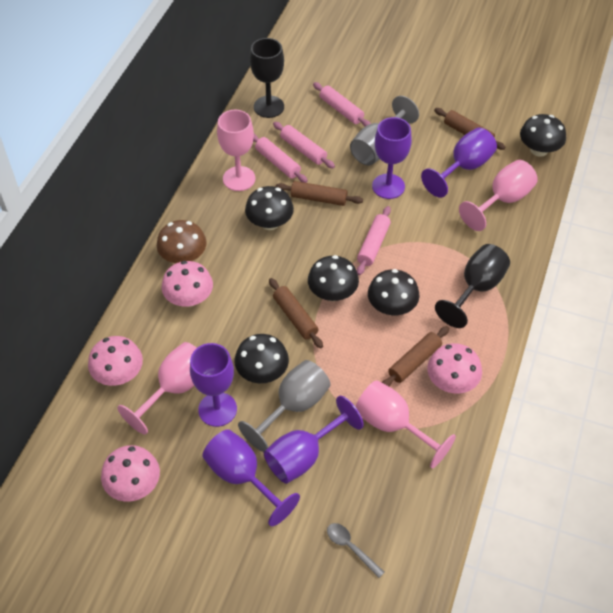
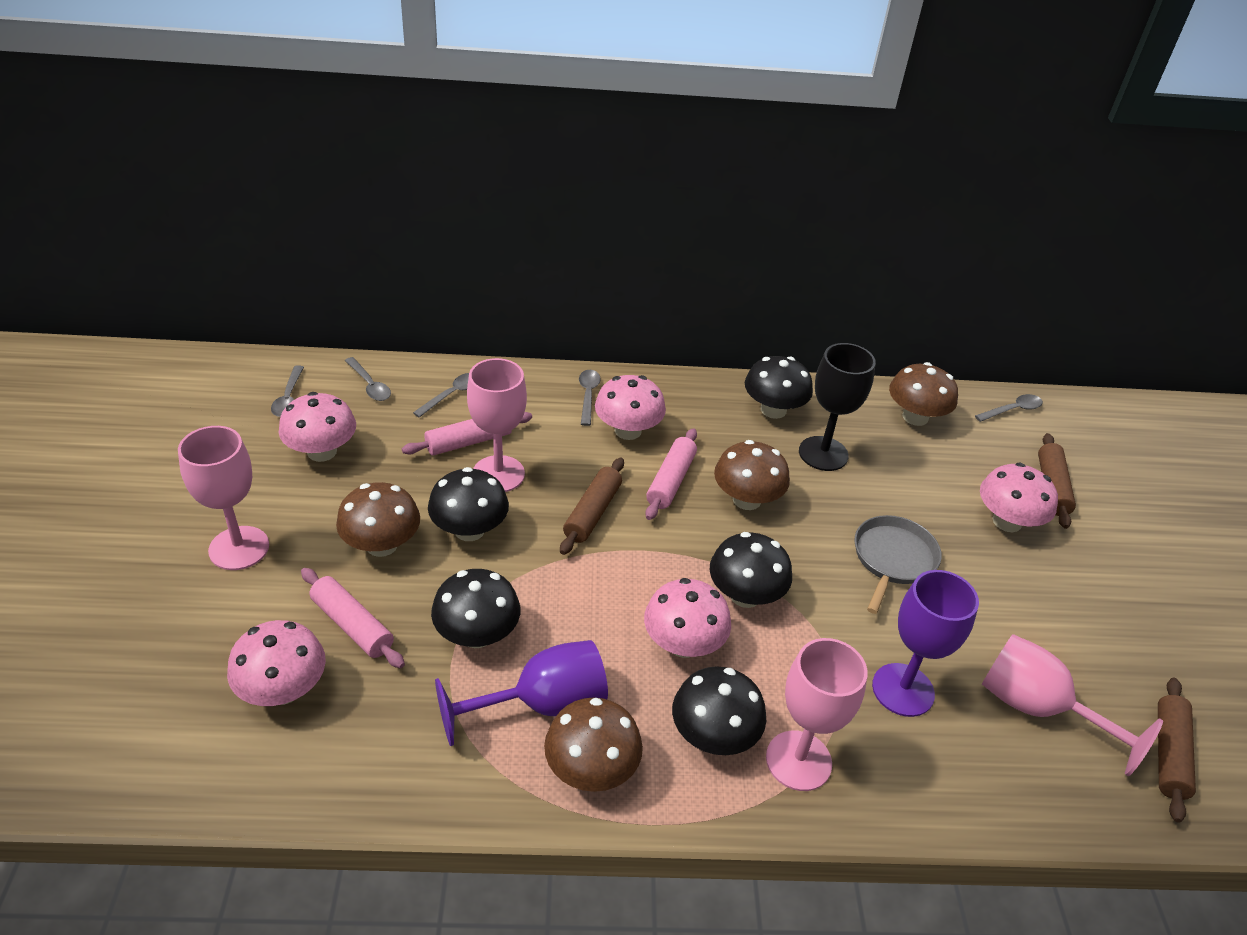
black goblet: [250,38,284,118] [435,244,510,328] = 2 -> [799,343,876,471] = 1
brown mushroom: [157,220,207,263] = 1 -> [336,482,420,557] [544,698,643,792] [714,440,790,510] [889,362,958,426] = 4
brown rolling pin: [269,278,323,348] [275,181,363,206] [382,326,449,386] [434,108,506,150] = 4 -> [560,458,624,555] [1038,433,1076,529] [1158,678,1196,823] = 3
grey goblet: [238,360,331,452] [350,96,419,166] = 2 -> none = 0
grey pan: none = 0 -> [855,515,942,614] = 1
grey spoon: [327,523,385,578] = 1 -> [271,365,304,417] [345,357,391,401] [413,373,469,418] [579,370,601,426] [975,394,1043,422] = 5
pink mushroom: [88,336,143,386] [101,445,160,502] [162,261,213,307] [427,343,482,394] = 4 -> [227,620,326,706] [279,392,356,462] [595,375,666,440] [644,578,731,658] [980,462,1058,532] = 5
pink rolling pin: [253,134,308,183] [273,122,335,168] [313,82,371,127] [357,206,391,275] = 4 -> [301,568,405,668] [402,412,532,456] [645,428,697,520] = 3
purple goblet: [190,343,237,427] [202,429,300,526] [264,396,364,484] [372,117,412,199] [421,127,497,198] = 5 -> [435,640,608,746] [872,570,979,717] = 2

